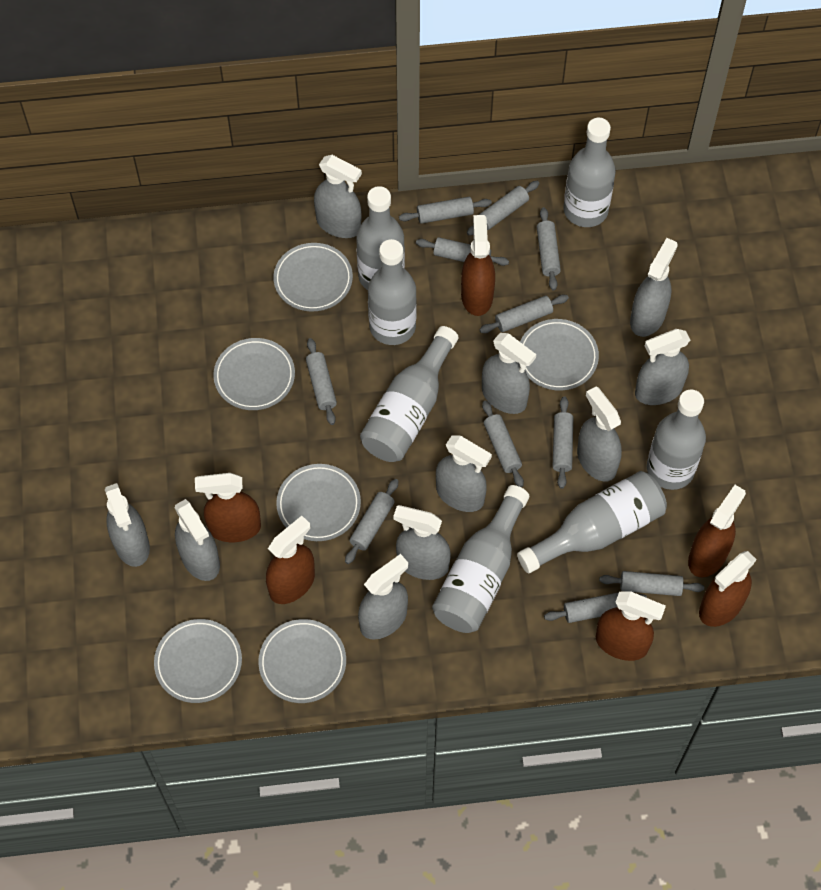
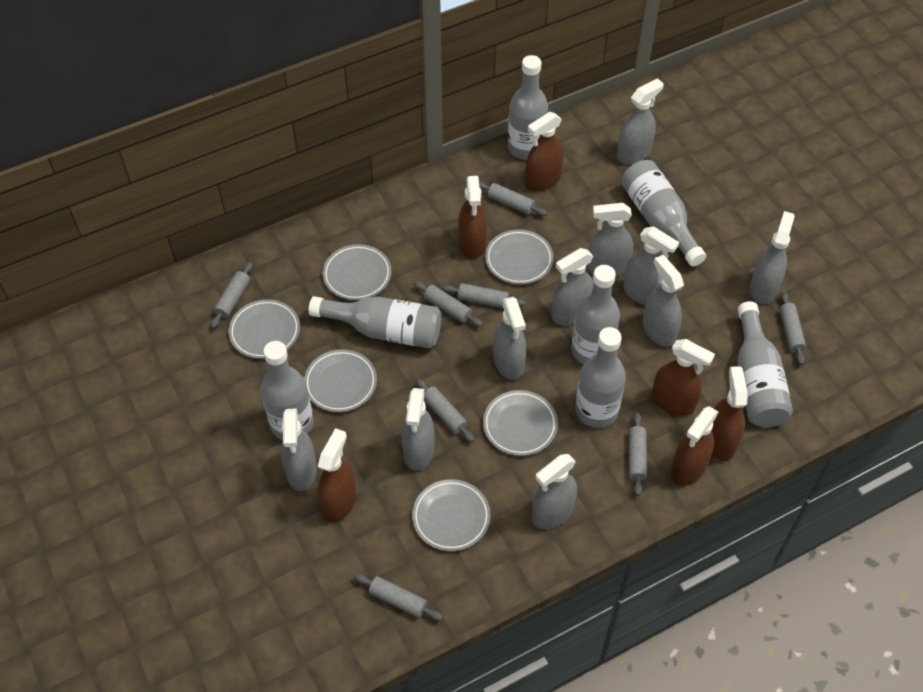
grey rolling pin: [306,338,337,425] [345,479,398,564] [399,197,492,224] [416,237,509,266] [467,181,540,235] [479,295,569,333] [482,400,524,487] [537,207,561,290] [544,592,647,623] [552,397,573,489] [599,571,704,596] = 11 -> [211,262,253,328] [354,574,443,620] [414,281,483,327] [416,379,474,442] [442,283,525,308] [479,182,547,216] [629,413,647,496] [779,292,806,365] = 8

